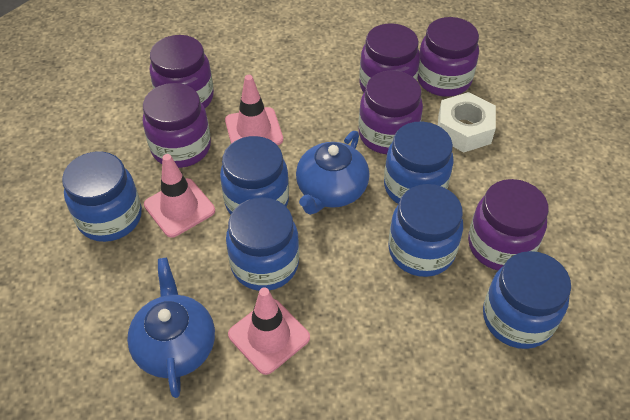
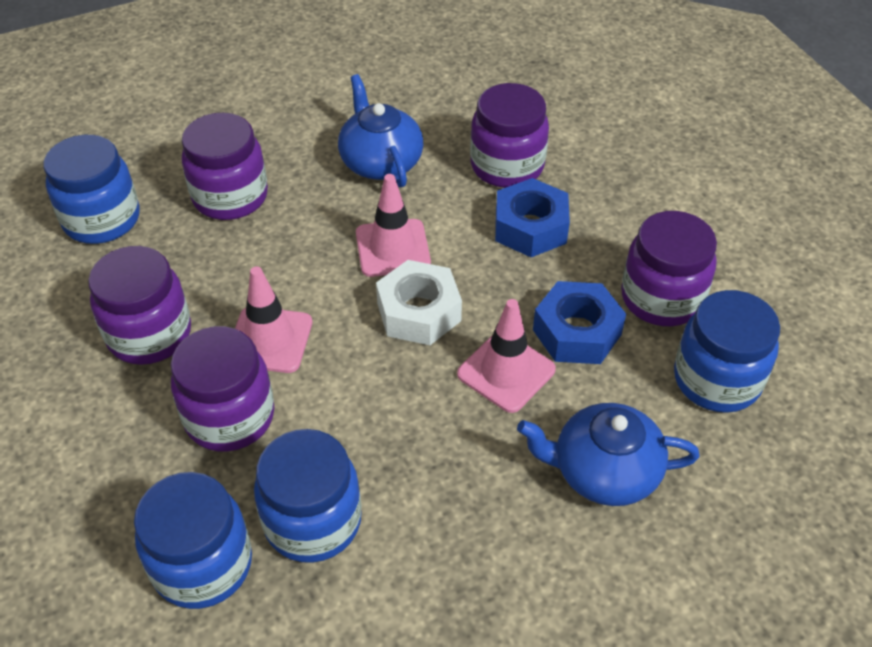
blue jar: [62,151,142,242] [220,136,289,215] [226,197,299,291] [384,121,454,204] [388,184,463,277] [483,251,571,349] = 6 -> [44,135,139,244] [134,472,252,609] [254,429,362,563] [674,290,780,413] = 4
blue nut: none = 0 -> [495,178,570,257] [533,281,626,364] = 2
purple jar: [143,83,211,168] [150,35,214,108] [358,71,423,154] [359,23,420,93] [417,17,479,97] [468,179,549,270] = 6 -> [88,246,191,365] [171,326,274,452] [182,113,268,220] [470,83,549,188] [621,211,717,326] = 5

